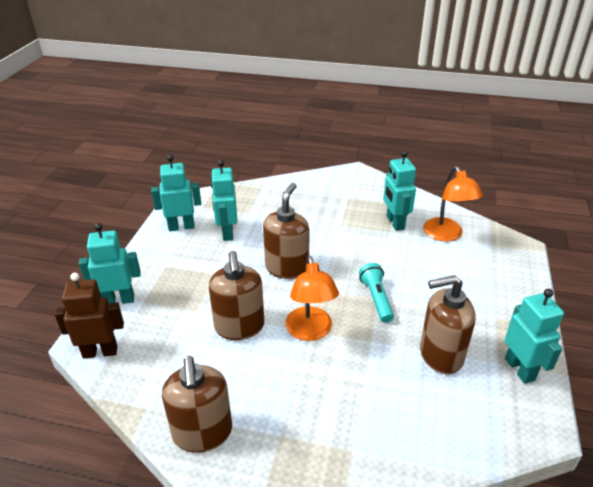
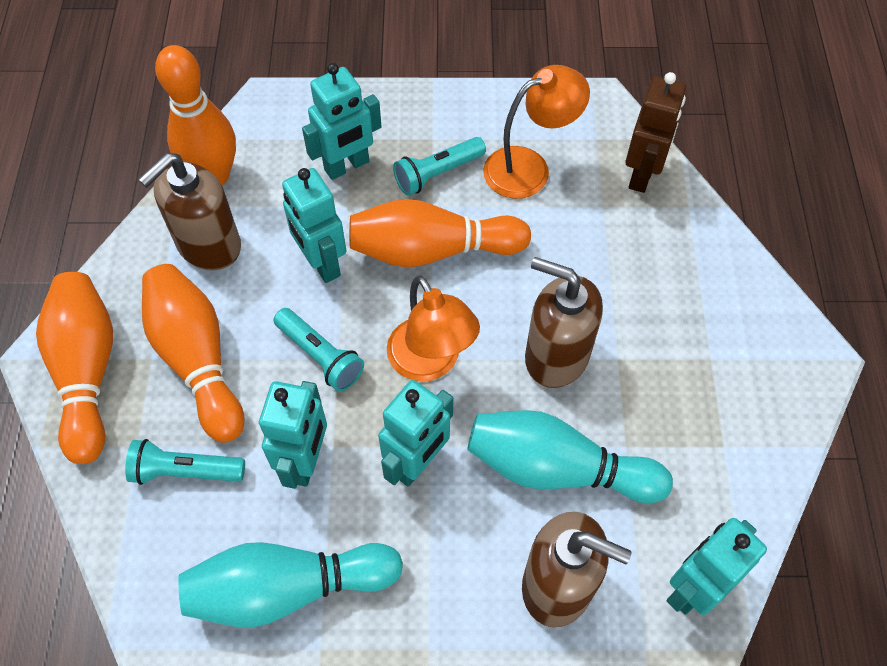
brown soap dispenser: [162,356,232,453] [209,251,264,340] [263,183,310,279] [420,275,476,374] = 4 -> [138,153,241,270] [522,512,632,627] [525,257,603,388] = 3
orange bowling pin: none = 0 -> [36,272,113,464] [142,264,245,443] [155,45,236,185] [349,199,531,267] = 4
turquoise bowling pin: none = 0 -> [178,542,403,627] [467,410,673,503] = 2
turquoise flashlight: [359,263,394,323] = 1 -> [125,439,245,485] [274,308,364,391] [393,137,486,196] = 3

